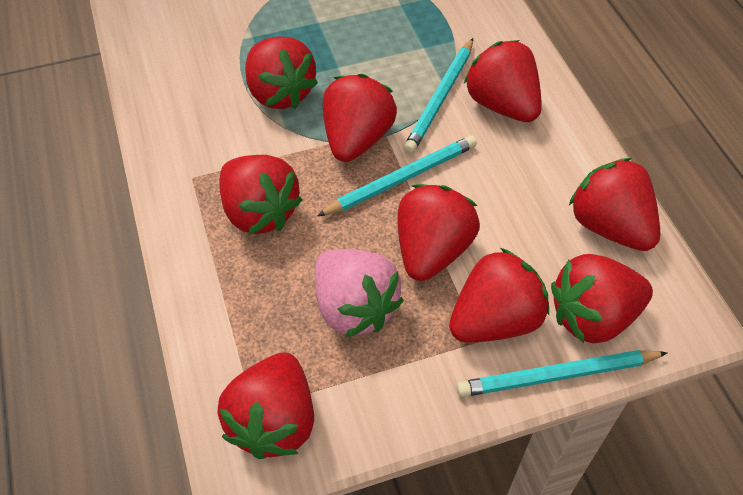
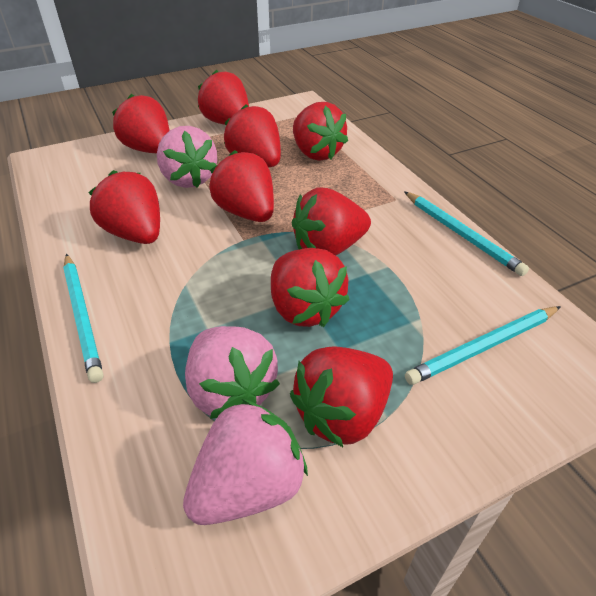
pink strawberry: [315,249,403,337] = 1 -> [157,126,217,188] [183,399,308,525] [185,326,280,419] = 3

